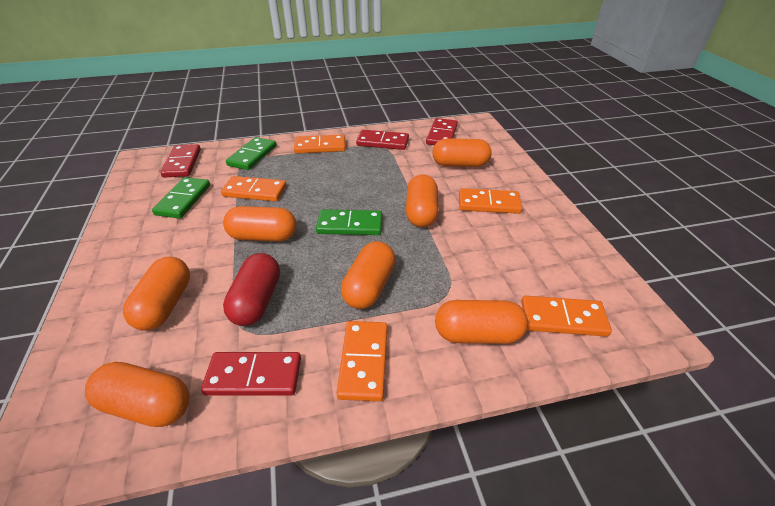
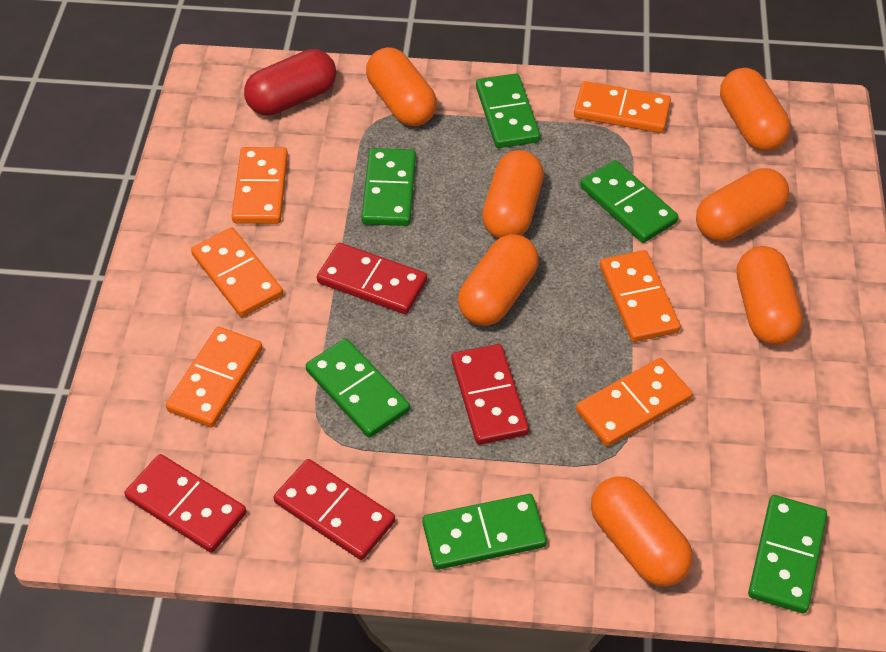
green domino: [152,177,210,219] [226,137,277,170] [316,209,382,235] = 3 -> [306,339,410,438] [361,148,416,226] [422,494,547,570] [476,73,540,148] [580,160,679,243] [748,495,827,613] = 6
orange domino: [221,176,286,201] [294,135,345,154] [336,321,387,401] [459,188,522,214] [521,296,612,337] = 5 -> [166,327,263,428] [191,227,283,317] [232,147,288,224] [574,81,671,133] [576,358,693,447] [600,250,681,342] = 6

